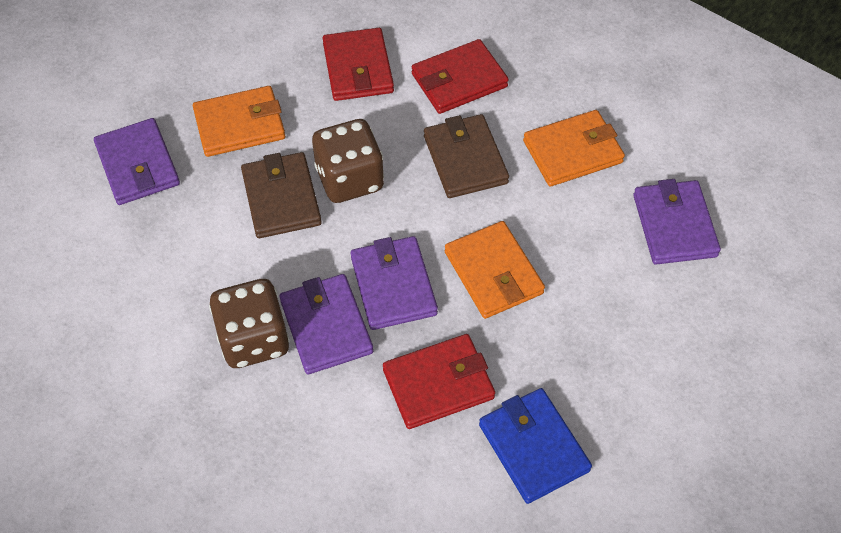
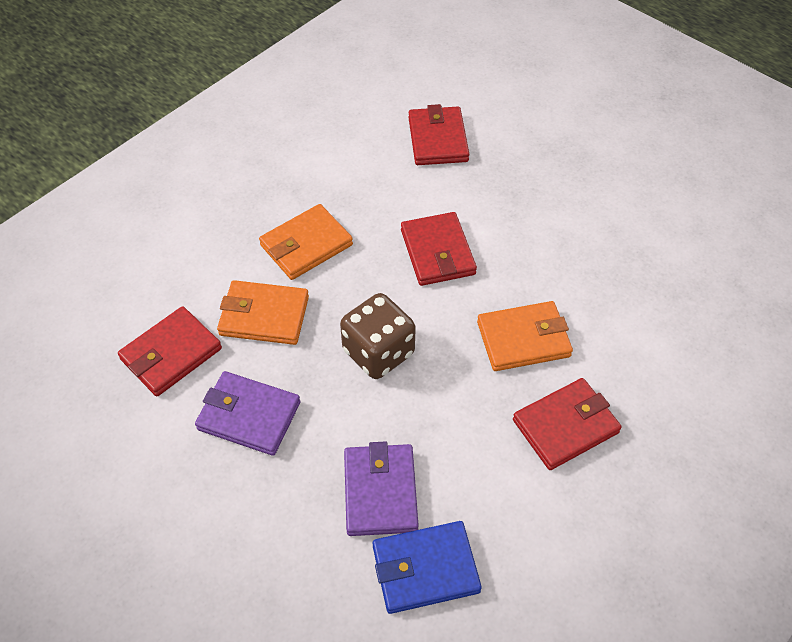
brown dice: [209,279,290,368] [312,119,384,203] = 2 -> [340,293,416,379] = 1
brown wallet: [241,152,322,238] [424,114,509,198] = 2 -> none = 0
purple wallet: [94,118,180,205] [279,274,373,374] [351,236,438,330] [633,179,721,264] = 4 -> [195,371,300,456] [344,441,419,536] = 2
red wallet: [323,28,394,101] [383,334,495,429] [412,39,509,114] = 3 -> [118,306,222,396] [401,212,477,286] [408,104,469,165] [513,378,622,470] = 4

